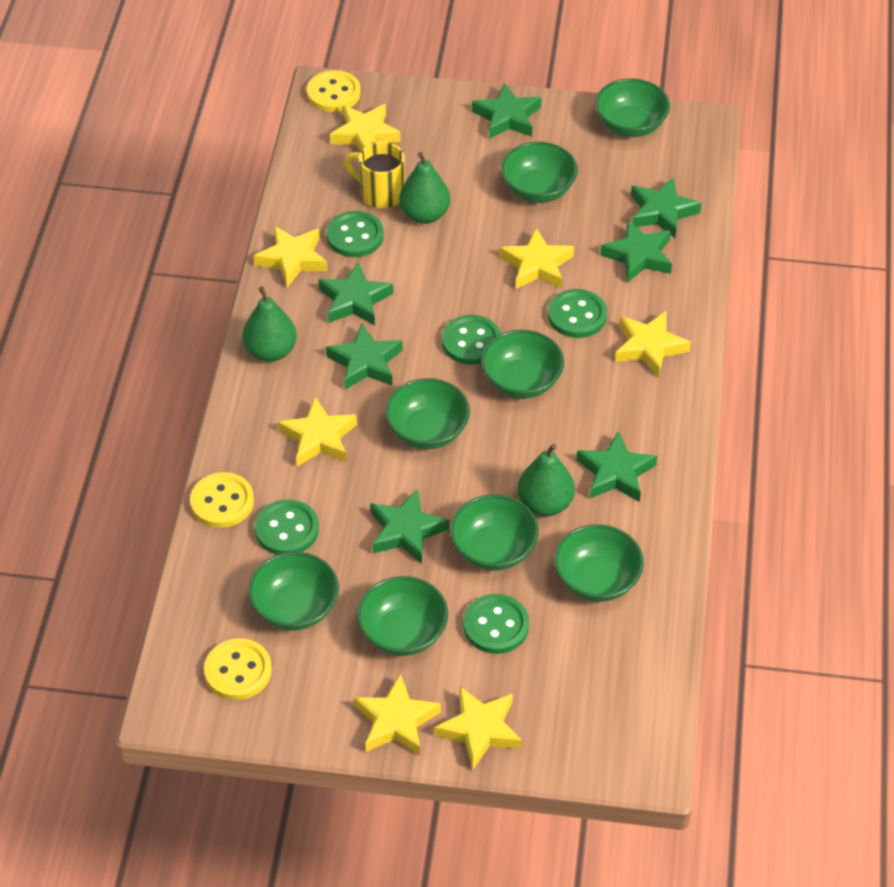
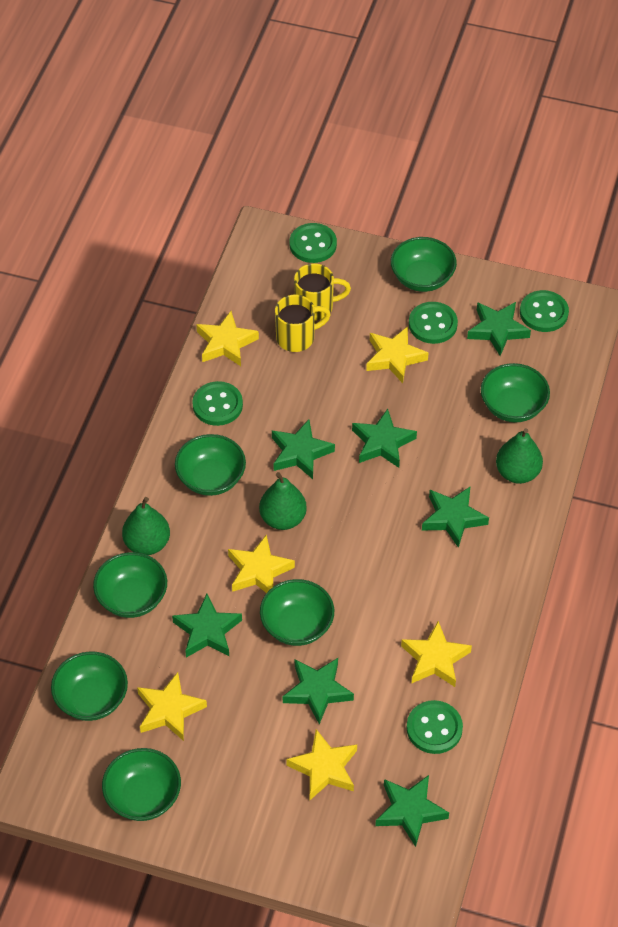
green bowl: [248,552,339,630] [357,576,448,656] [385,378,470,449] [450,494,539,571] [481,330,564,399] [501,142,578,203] [554,524,644,602] [595,79,670,137] = 8 -> [51,651,128,721] [93,552,167,618] [102,748,181,821] [175,434,246,496] [260,579,334,646] [391,237,457,292] [481,363,550,422] = 7
yellow button: [190,472,254,528] [204,638,272,700] [307,70,361,112] = 3 -> none = 0
yellow mug: [344,142,405,209] = 1 -> [275,295,331,352] [294,263,351,320] = 2
yellow star: [253,226,328,288] [278,397,357,466] [330,104,401,152] [354,674,441,755] [434,686,522,770] [500,228,574,289] [615,311,691,377] = 7 -> [137,672,207,741] [196,311,259,366] [228,534,295,593] [286,729,357,800] [366,326,428,383] [401,621,472,687] = 6

